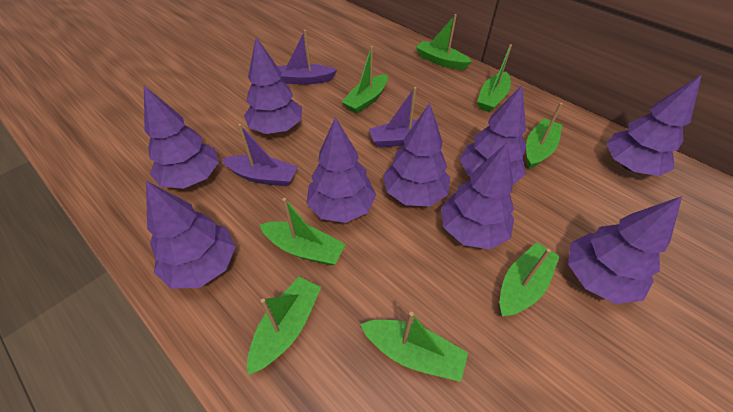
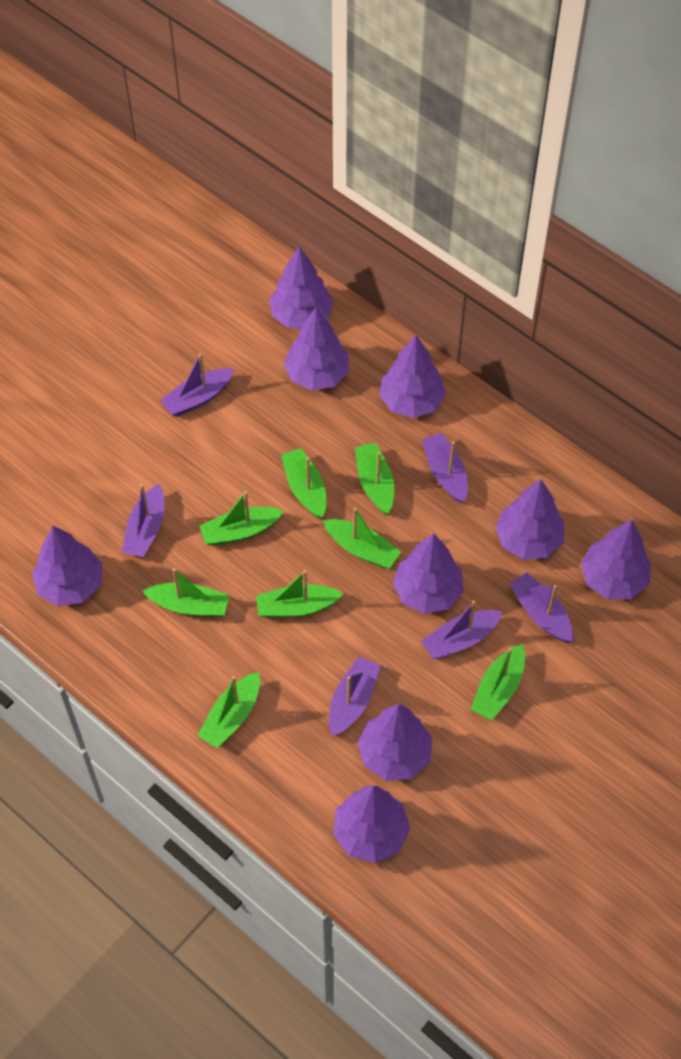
purple boat: [221,124,298,187] [277,30,337,85] [369,87,439,148] = 3 -> [122,484,164,557] [160,353,234,416] [329,657,380,736] [421,600,503,660] [422,433,468,503] [509,572,574,642] = 6

